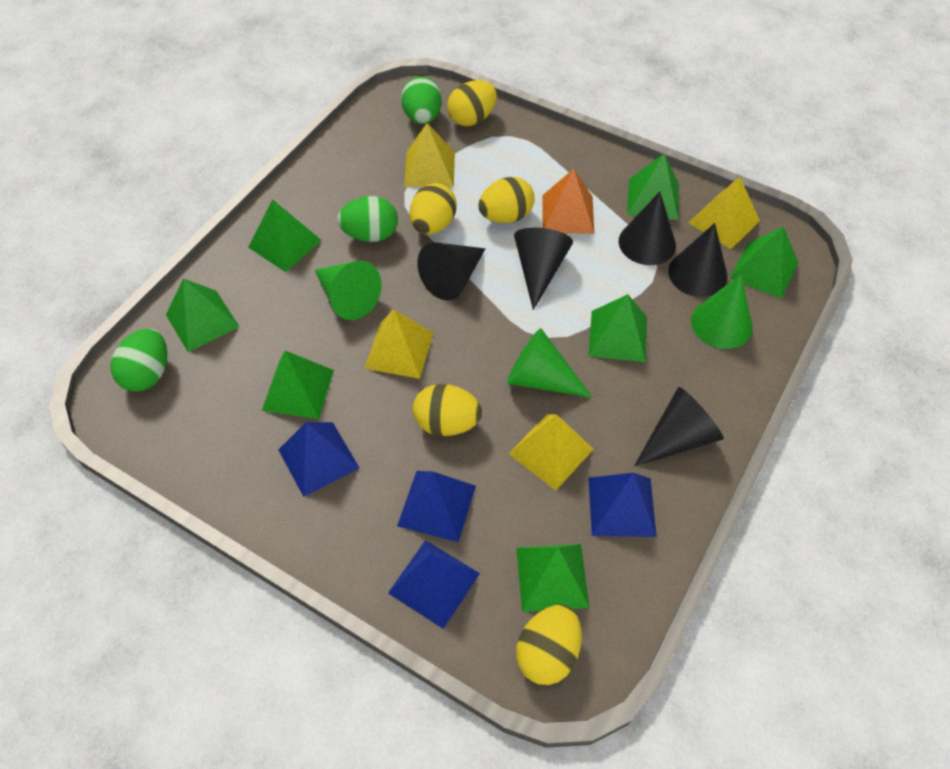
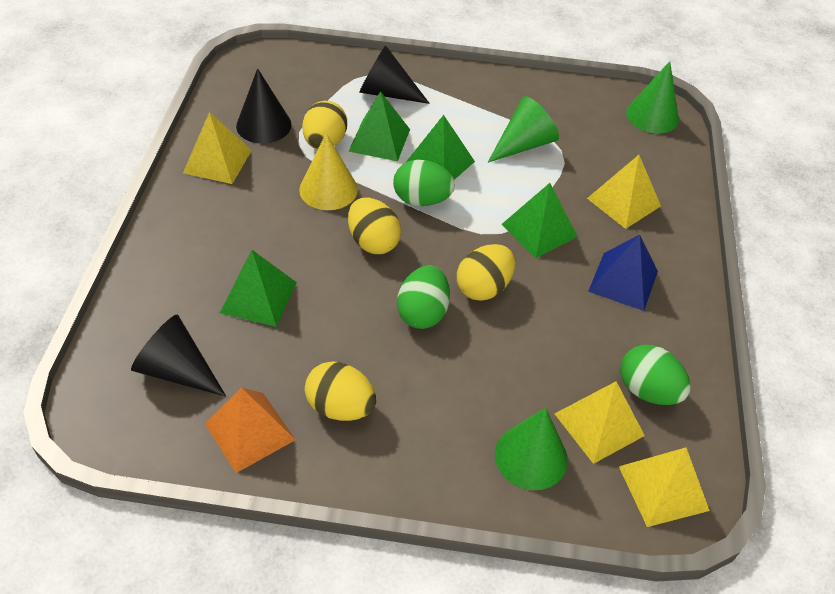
black cone: [417,242,486,301] [514,228,573,310] [619,192,676,265] [634,387,724,467] [668,223,727,297] = 5 -> [131,315,226,397] [236,68,292,144] [359,45,430,104] = 3
blue pyramid: [278,422,359,497] [388,540,480,629] [397,471,476,542] [588,473,657,537] = 4 -> [588,234,658,311] = 1
green pyramid: [166,279,239,352] [248,199,322,272] [262,351,334,419] [516,544,589,612] [589,294,647,362] [627,154,679,220] [730,226,799,299] = 7 -> [220,250,297,327] [348,91,410,161] [406,115,475,180] [502,183,578,258] = 4
yellow cone: none = 0 -> [299,133,358,210] = 1
yellow egg: [410,183,457,235] [413,384,482,436] [447,80,497,126] [479,177,535,223] [516,605,582,685] = 5 -> [302,101,347,149] [305,361,376,421] [348,198,401,254] [457,244,515,301] = 4

